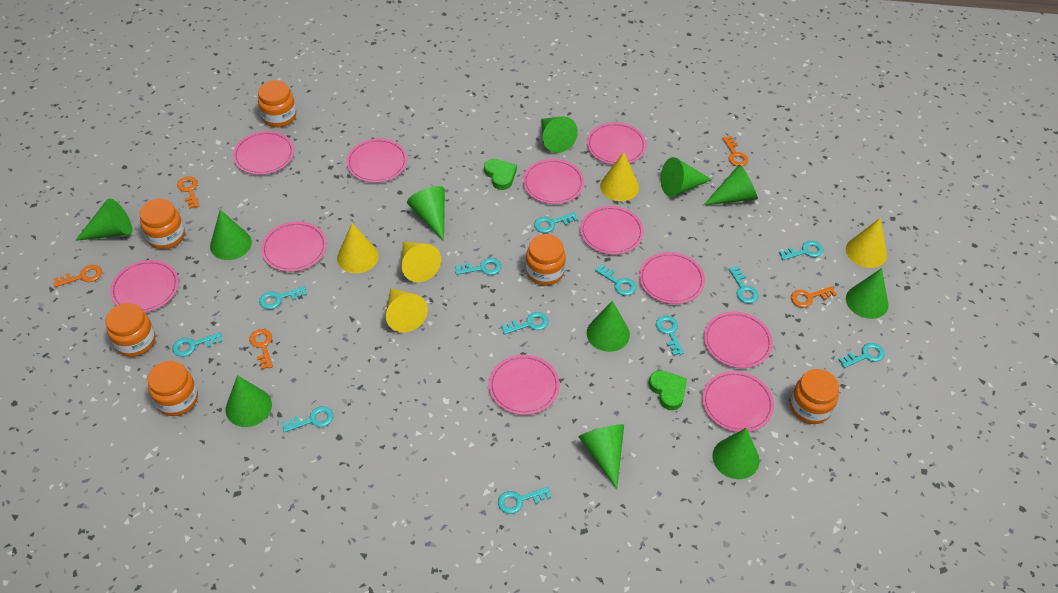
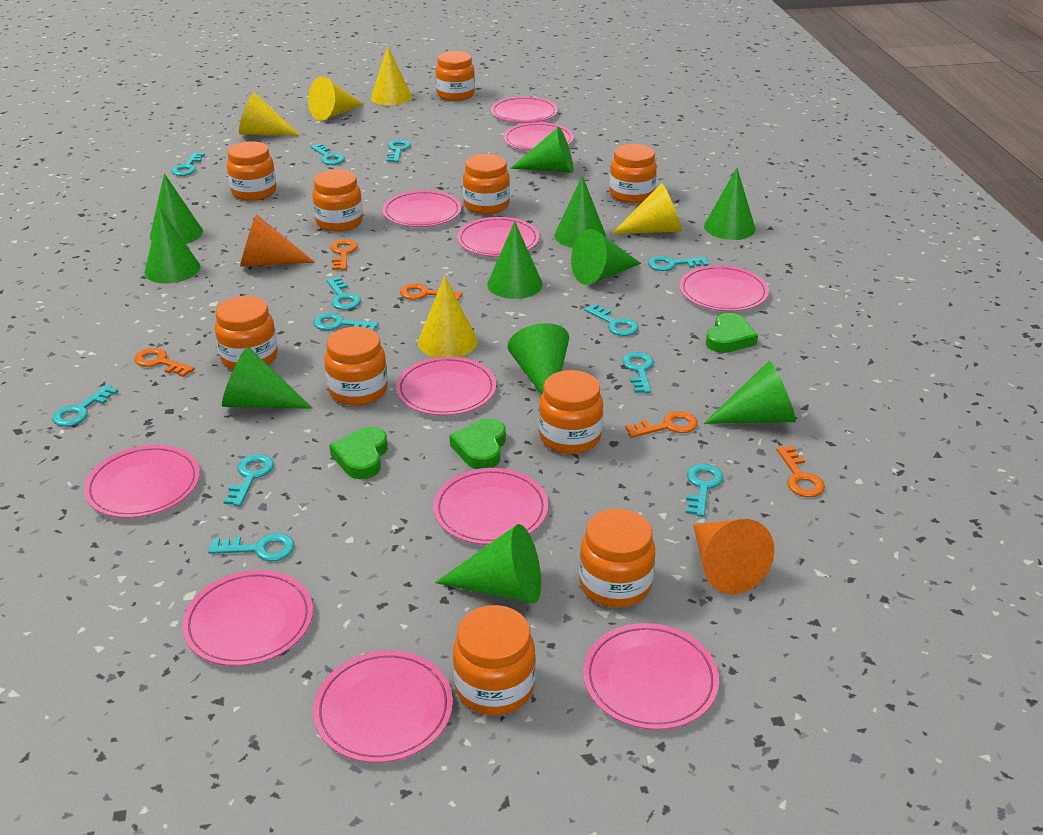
green heart: [484,159,517,190] [649,370,687,410] = 2 -> [329,427,388,479] [449,419,506,469] [706,313,758,353] = 3
orange cone: none = 0 -> [240,214,315,267] [693,519,774,594] = 2
orange jar: [106,303,155,357] [139,199,185,249] [147,361,198,416] [258,80,296,127] [526,234,566,286] [790,369,839,424] = 6 -> [215,296,278,370] [227,141,276,201] [312,170,363,232] [324,327,388,406] [436,51,475,101] [453,605,536,715] [463,154,510,214] [539,370,603,454] [579,509,655,608] [610,144,657,203] = 10

